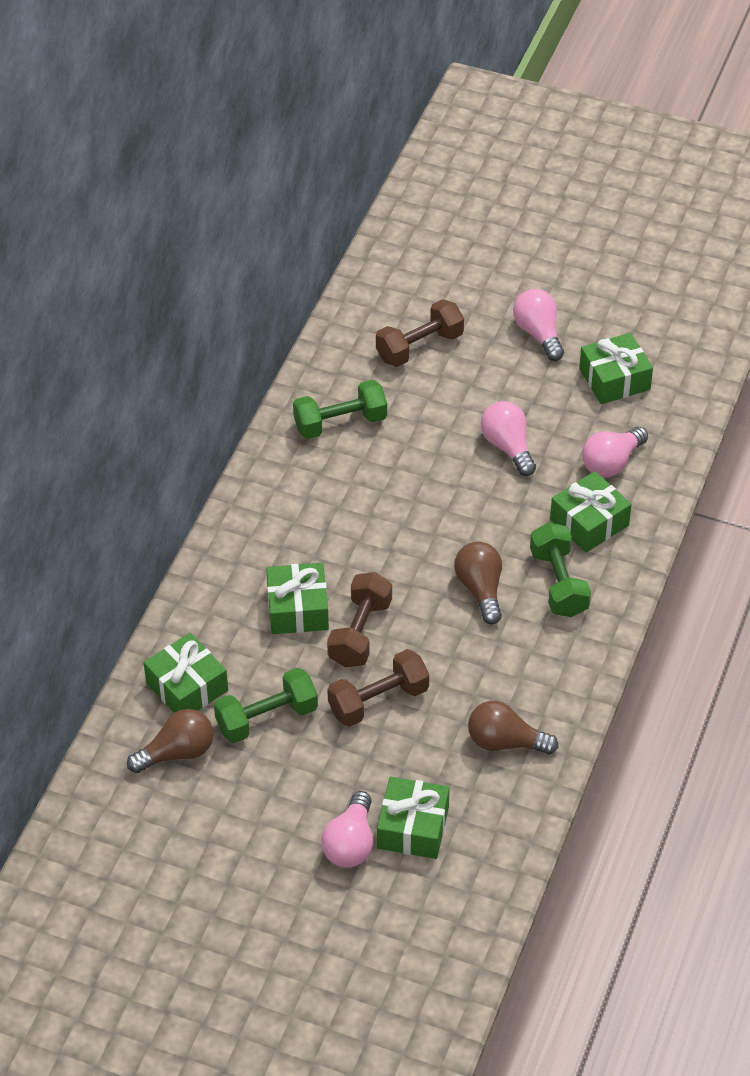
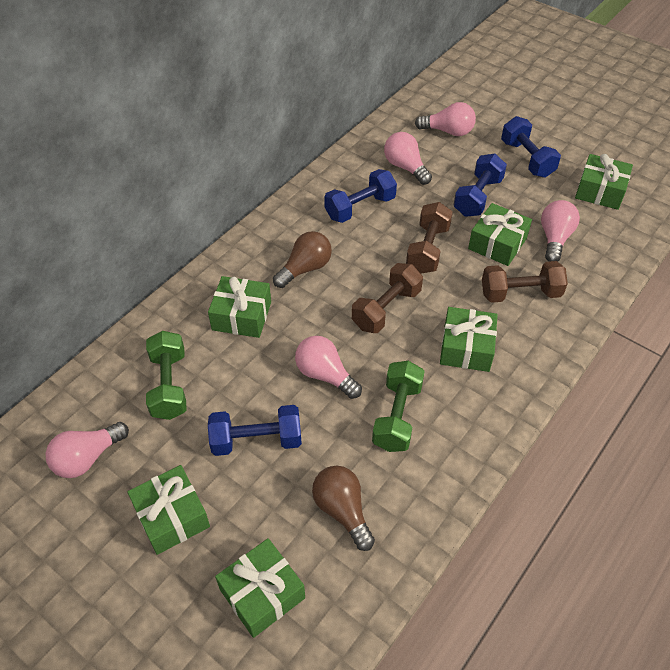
blue dumbbell: none = 0 -> [208,405,302,456] [324,169,397,223] [453,154,507,217] [501,116,561,178] = 4
brown light bulb: [127,709,213,773] [454,542,502,625] [468,701,558,754] = 3 -> [273,231,332,288] [312,466,375,551] = 2
green dumbbell: [214,668,318,743] [293,380,387,439] [530,522,591,617] = 3 -> [146,331,187,420] [372,361,425,452] = 2
green gift: [144,633,228,713] [266,563,329,634] [377,776,450,859] [550,471,632,553] [579,333,653,404] = 5 -> [127,465,210,555] [208,276,271,338] [215,538,305,638] [440,307,498,372] [468,203,532,266] [575,154,633,210] = 6
pink light bulb: [321,791,373,868] [481,401,536,476] [513,289,564,361] [582,427,648,477] = 4 -> [46,422,129,478] [295,336,362,399] [384,132,432,185] [415,102,476,136] [541,200,580,262] = 5

